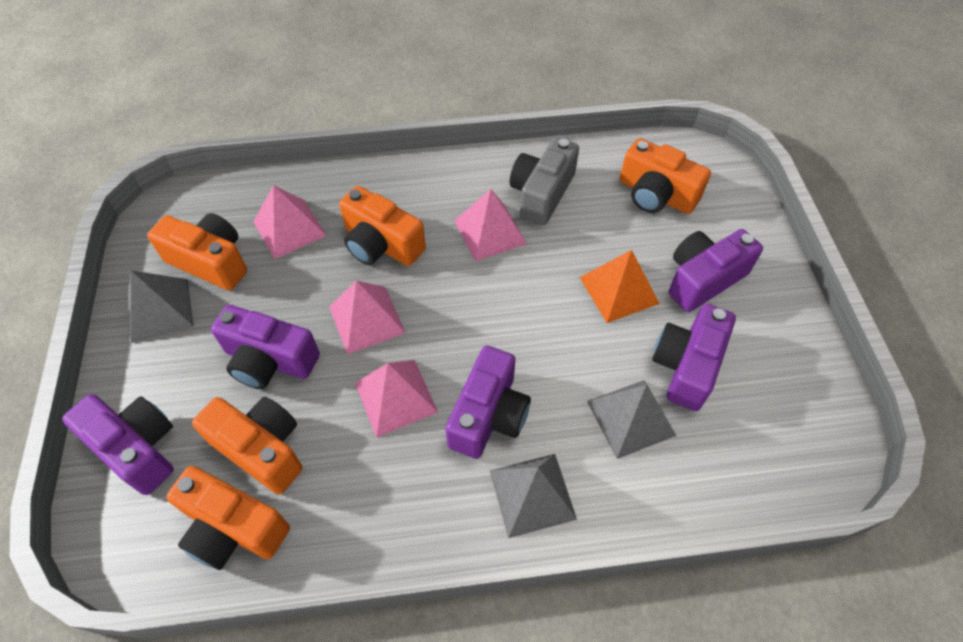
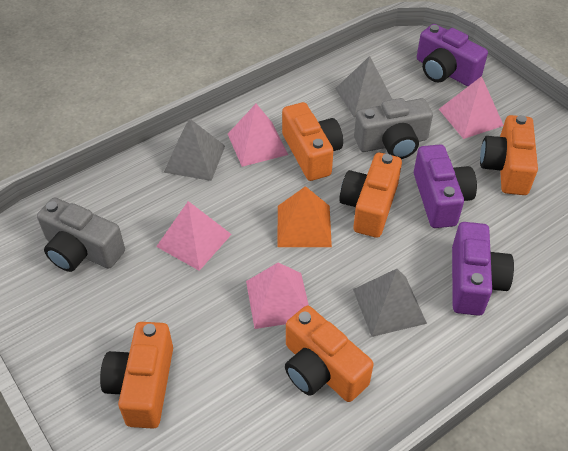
grey camera: [510,137,579,225] = 1 -> [37,197,125,272] [354,98,433,159] = 2
purple camera: [62,394,174,495] [211,305,320,389] [446,346,531,459] [652,304,736,411] [669,229,763,312] = 5 -> [414,144,477,228] [417,24,488,86] [452,222,514,316] = 3

